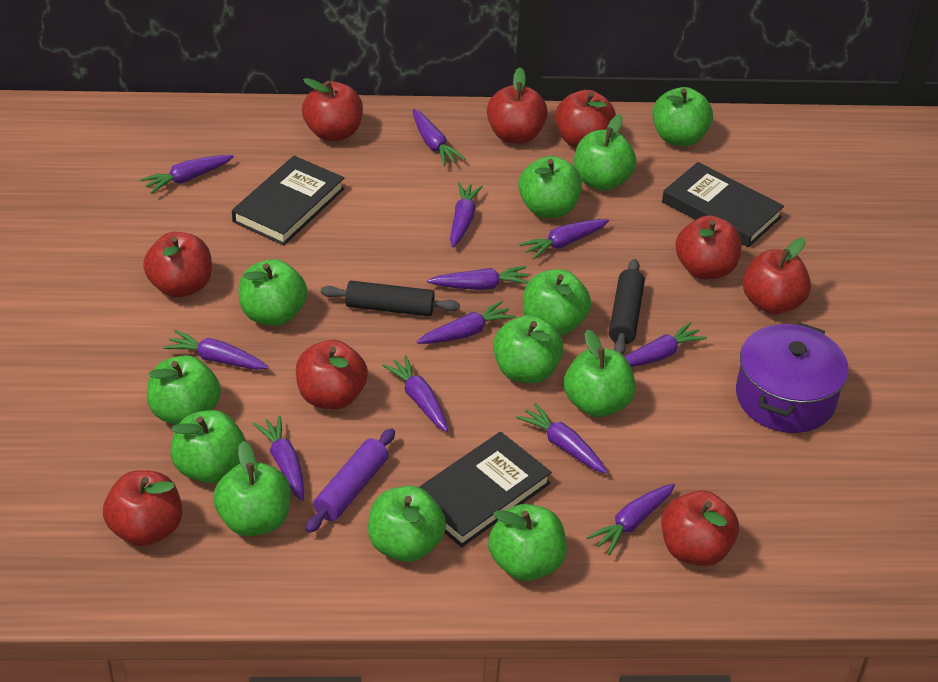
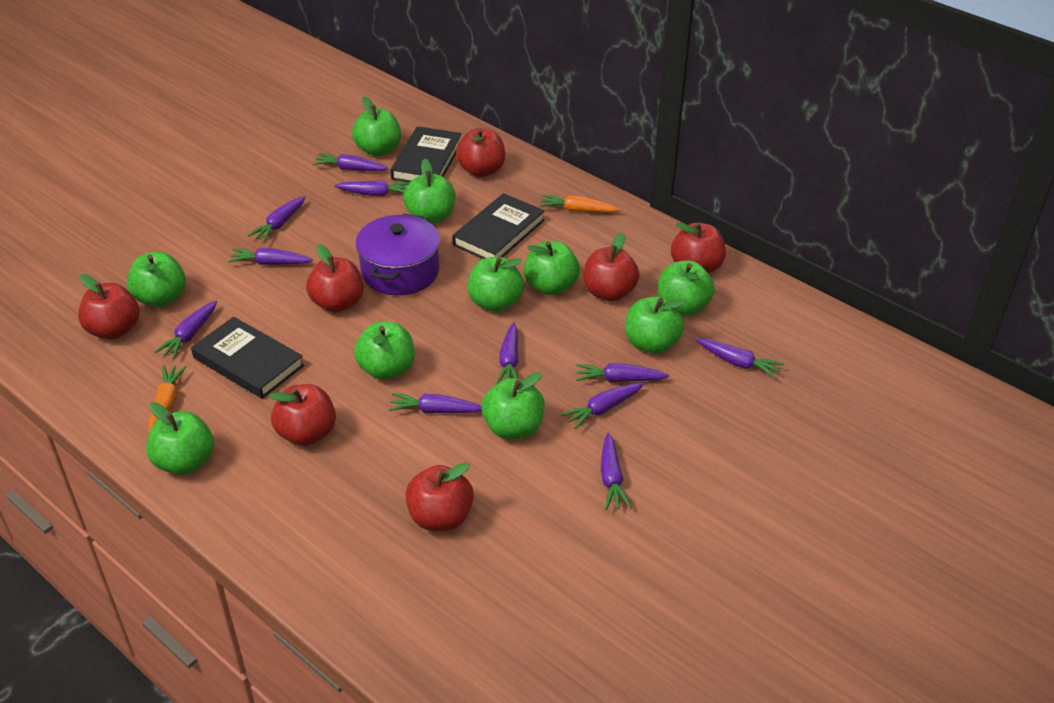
black rolling pin: [321,281,460,316] [609,259,645,354] = 2 -> none = 0
green apple: [147,355,221,425] [171,410,246,483] [213,441,291,536] [238,259,307,326] [368,486,446,562] [488,504,567,581] [493,315,564,383] [518,156,582,218] [523,269,591,336] [564,330,636,417] [574,114,636,191] [652,87,713,146] = 12 -> [127,252,186,307] [146,402,214,475] [352,96,401,156] [354,322,415,380] [403,159,455,224] [467,257,524,312] [481,372,545,439] [524,241,580,295] [625,297,685,354] [658,260,715,316] = 10
orange carrot: none = 0 -> [148,365,187,433] [539,194,619,212] = 2
purple carrot: [140,155,234,194] [164,330,269,370] [253,415,304,501] [382,355,448,432] [413,109,465,166] [417,301,516,344] [427,266,529,290] [450,182,483,248] [516,403,608,474] [519,219,609,260] [587,483,675,555] [624,322,707,367] = 12 -> [155,301,217,359] [228,248,313,265] [248,196,305,242] [313,153,388,171] [334,180,410,196] [389,393,482,413] [496,322,519,385] [561,383,644,430] [576,363,669,382] [601,433,632,510] [696,338,784,379] = 11
purple rolling pin: [306,428,395,533] = 1 -> none = 0
red apple: [103,470,182,546] [143,232,212,298] [296,340,368,410] [302,78,363,141] [487,67,548,144] [555,90,616,148] [661,490,739,566] [675,215,741,279] [743,238,811,315] = 9 -> [78,274,139,339] [268,384,336,446] [306,244,364,313] [405,463,474,531] [456,128,505,177] [583,233,640,302] [671,222,726,274] = 7

